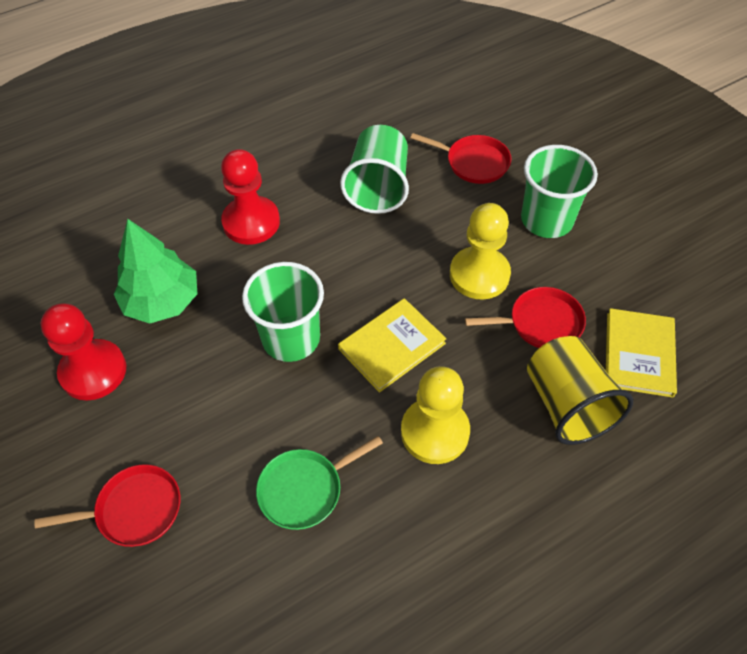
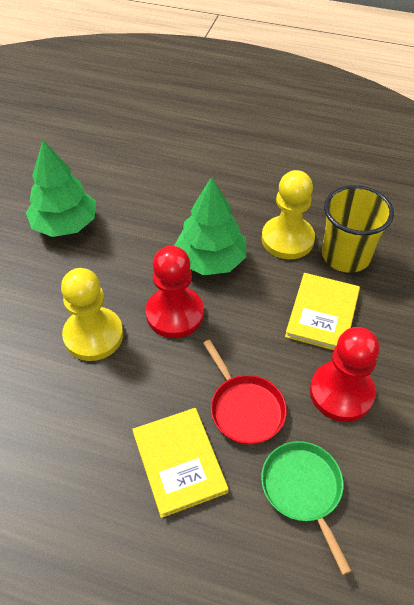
green cup: [242,262,324,362] [340,125,409,214] [521,145,598,238] = 3 -> none = 0
green tree: [114,219,197,324] = 1 -> [26,140,96,237] [174,177,246,275] = 2
red pan: [34,464,180,547] [410,133,511,184] [465,287,586,348] = 3 -> [203,340,287,445] = 1

